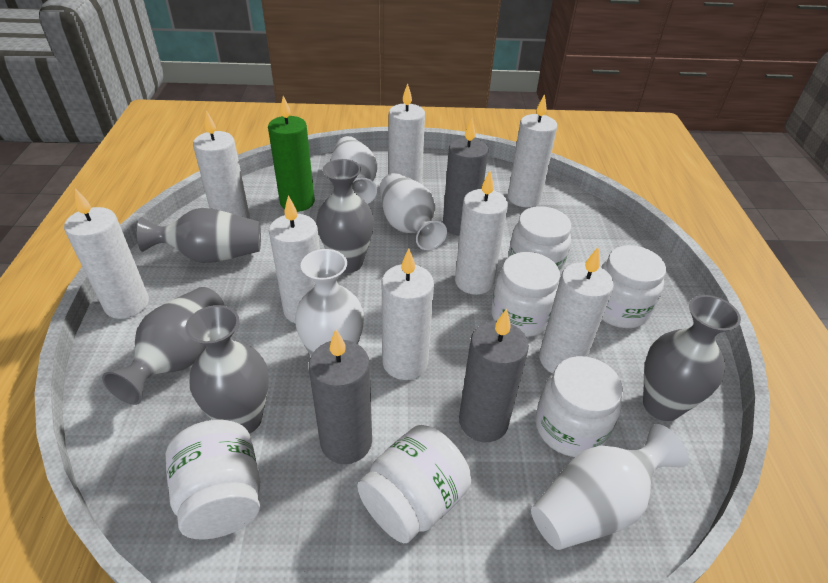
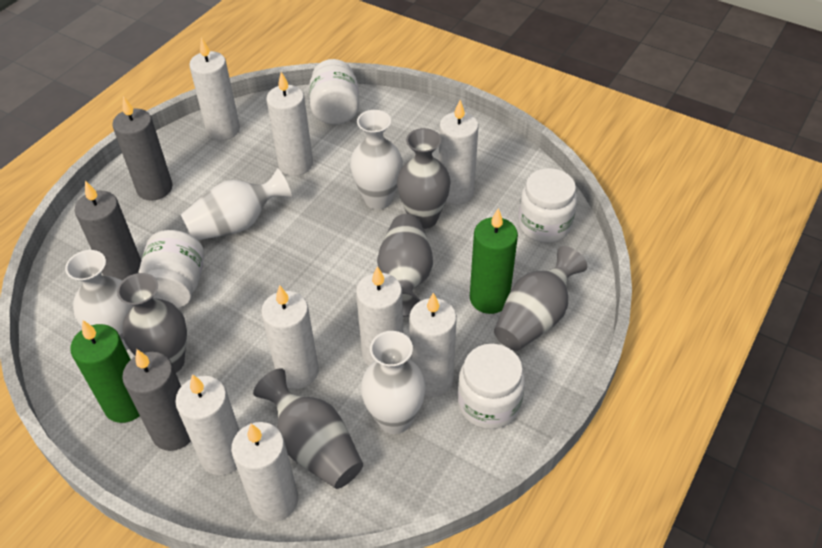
green candle: [268,96,315,212] = 1 -> [70,320,140,423] [470,208,518,314] = 2
white jar: [166,420,260,540] [357,425,471,543] [491,252,560,337] [508,206,571,275] [536,356,623,457] [601,245,666,328] = 6 -> [138,230,204,308] [309,59,359,125] [457,344,525,429] [518,168,577,243] = 4

